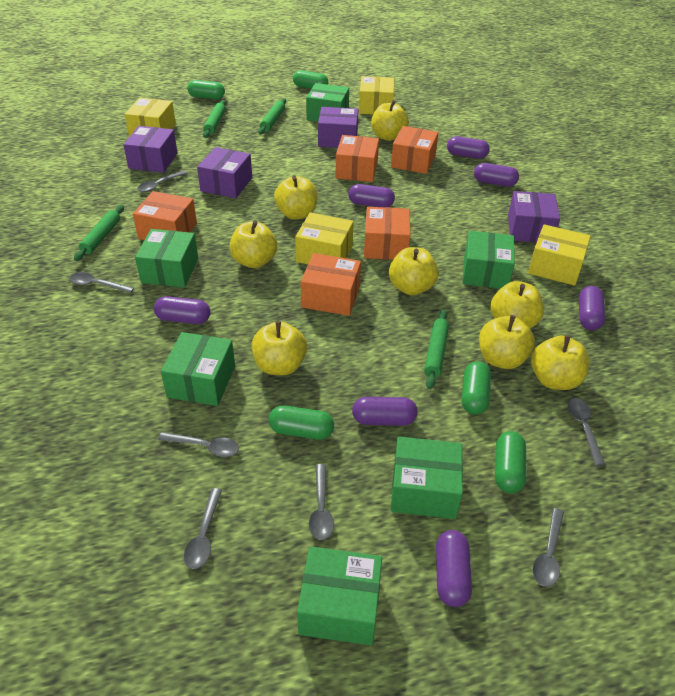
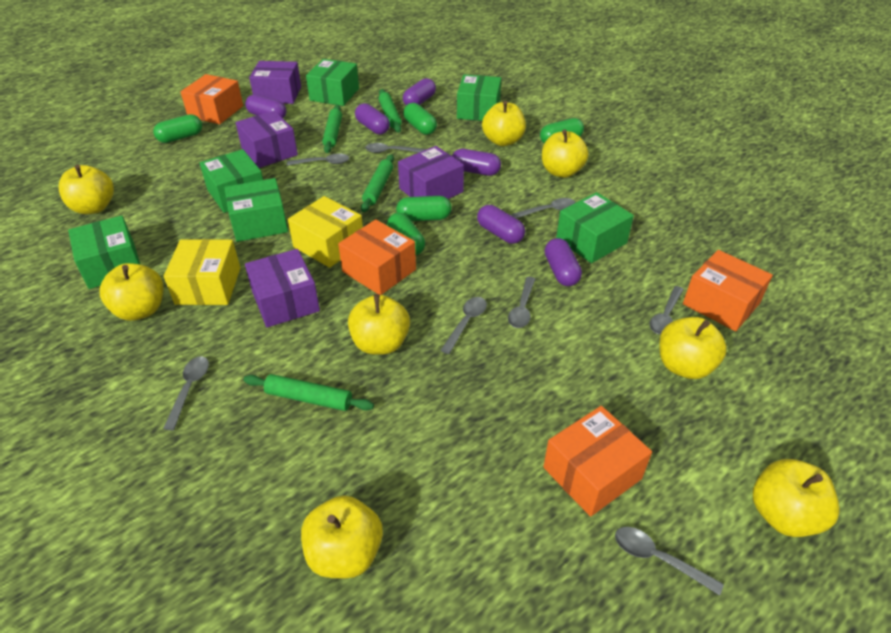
grey spoon: [69,272,134,293] [137,170,188,192] [158,432,239,457] [184,488,222,569] [309,464,334,540] [532,508,564,587] [568,398,605,466] = 7 -> [163,356,209,430] [287,154,349,166] [365,143,426,153] [441,297,487,354] [508,277,535,328] [511,198,575,218] [615,527,724,596] [650,286,684,335] = 8
orange box: [133,191,197,240] [301,253,361,316] [335,135,379,182] [364,207,410,260] [391,126,438,174] = 5 -> [181,74,243,124] [338,219,416,295] [543,406,652,517] [683,250,773,331] = 4
purple capsule: [154,296,211,324] [348,184,395,207] [352,397,418,426] [436,530,472,607] [447,136,490,159] [474,163,519,187] [579,286,606,330] = 7 -> [245,94,286,118] [355,103,390,135] [403,78,436,105] [452,149,501,176] [477,205,525,244] [545,238,582,286] = 6
yellow box: [125,98,176,137] [295,212,354,264] [359,76,394,114] [528,224,591,286] = 4 -> [164,239,240,305] [288,196,363,268] = 2

